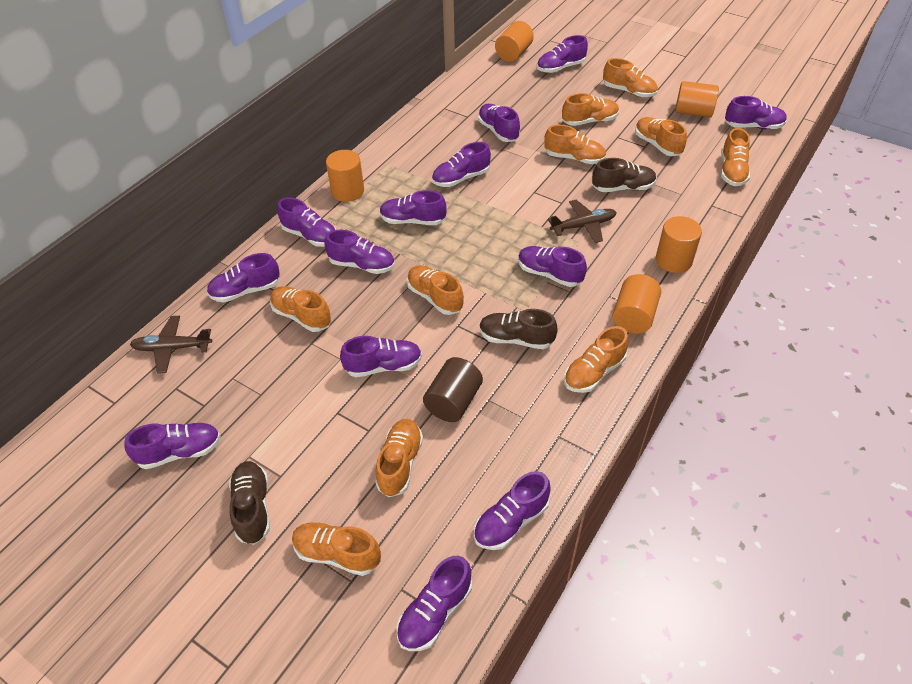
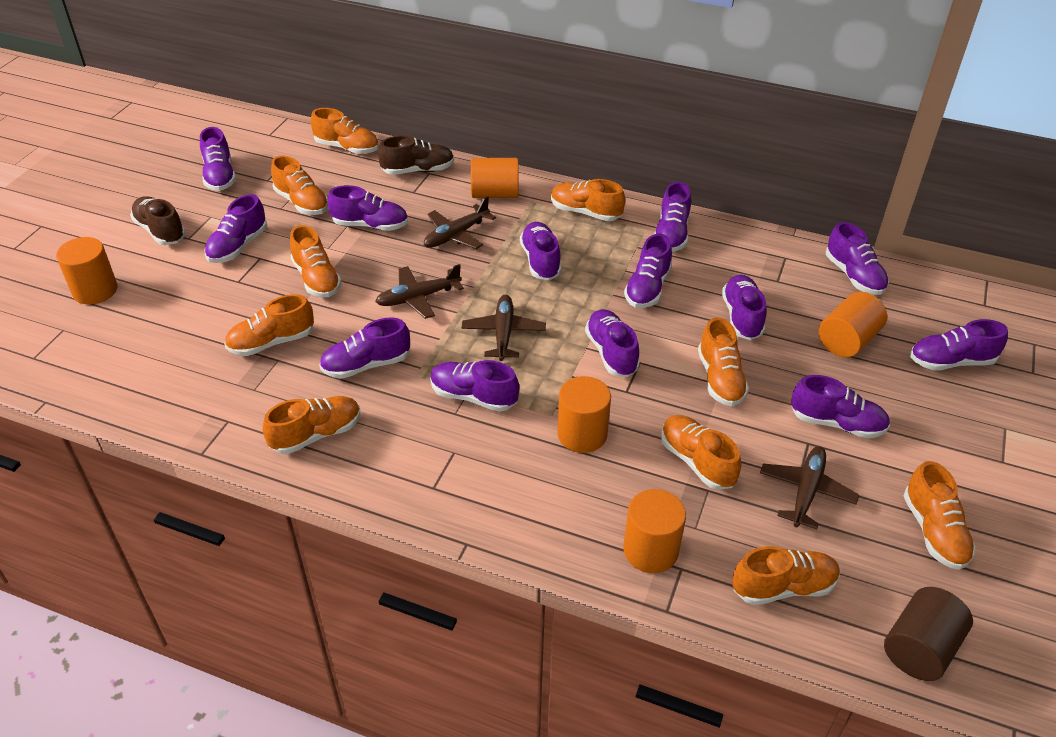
brown plane: [130,316,212,373] [548,200,617,243] = 2 -> [375,264,464,319] [424,196,496,249] [462,295,546,361] [760,446,859,529] = 4
brown shoe: [229,461,270,545] [479,309,558,349] [592,158,657,192] = 3 -> [130,196,186,245] [378,136,454,175] = 2

